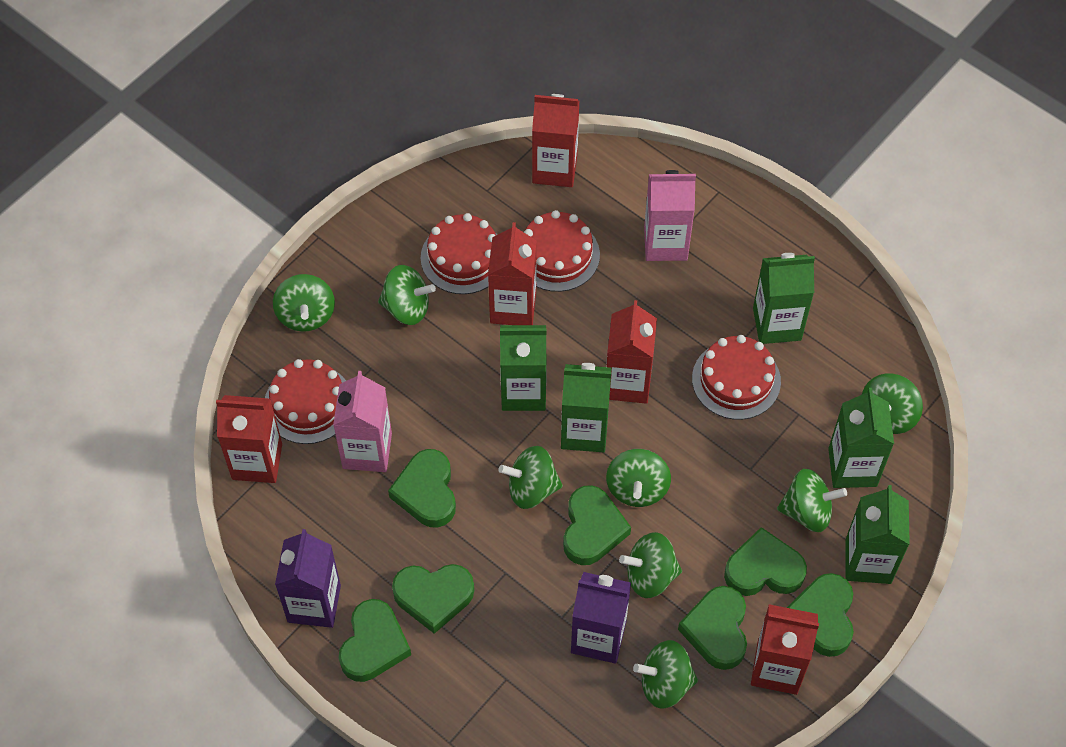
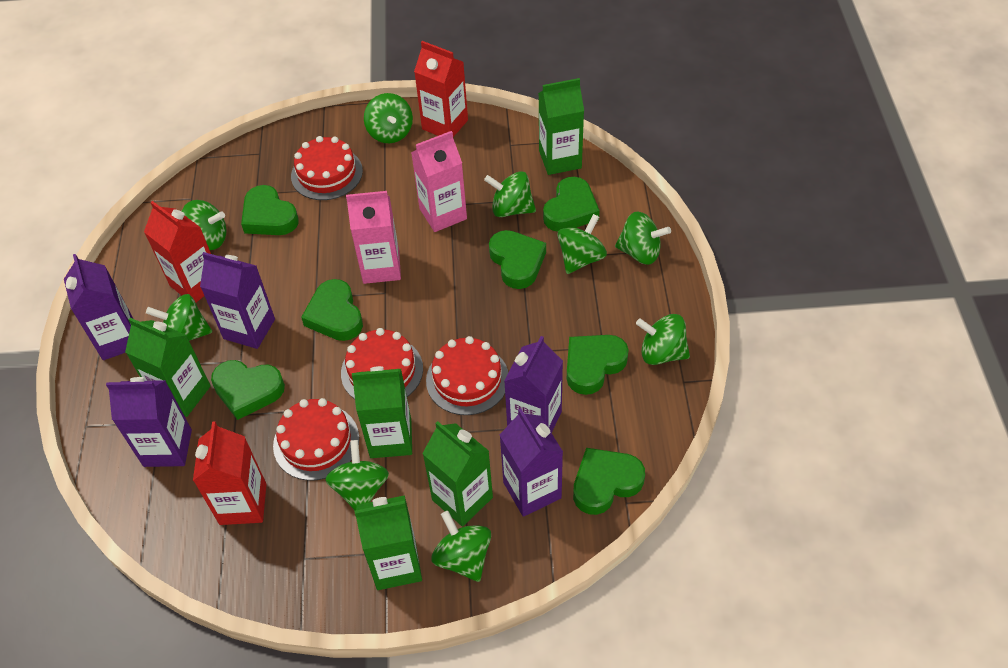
green spinning top: [273,274,335,332] [378,265,436,325] [498,446,563,509] [606,449,671,507] [619,532,682,598] [633,640,698,709] [777,469,847,532] [862,374,923,434] = 8 -> [146,294,212,341] [182,200,226,250] [325,440,389,511] [364,93,413,143] [431,511,491,582] [484,171,536,217] [557,214,607,274] [615,212,671,265] [636,314,690,365] = 9
purple carton: [275,529,341,628] [571,572,631,664] = 2 -> [64,254,133,360] [106,377,192,467] [200,252,275,349] [500,408,563,517] [504,336,563,433] = 5
red carton: [216,395,282,483] [488,222,537,325] [532,94,579,187] [606,300,657,404] [751,604,819,695] = 5 -> [144,201,211,302] [193,422,267,525] [414,41,468,137] = 3

